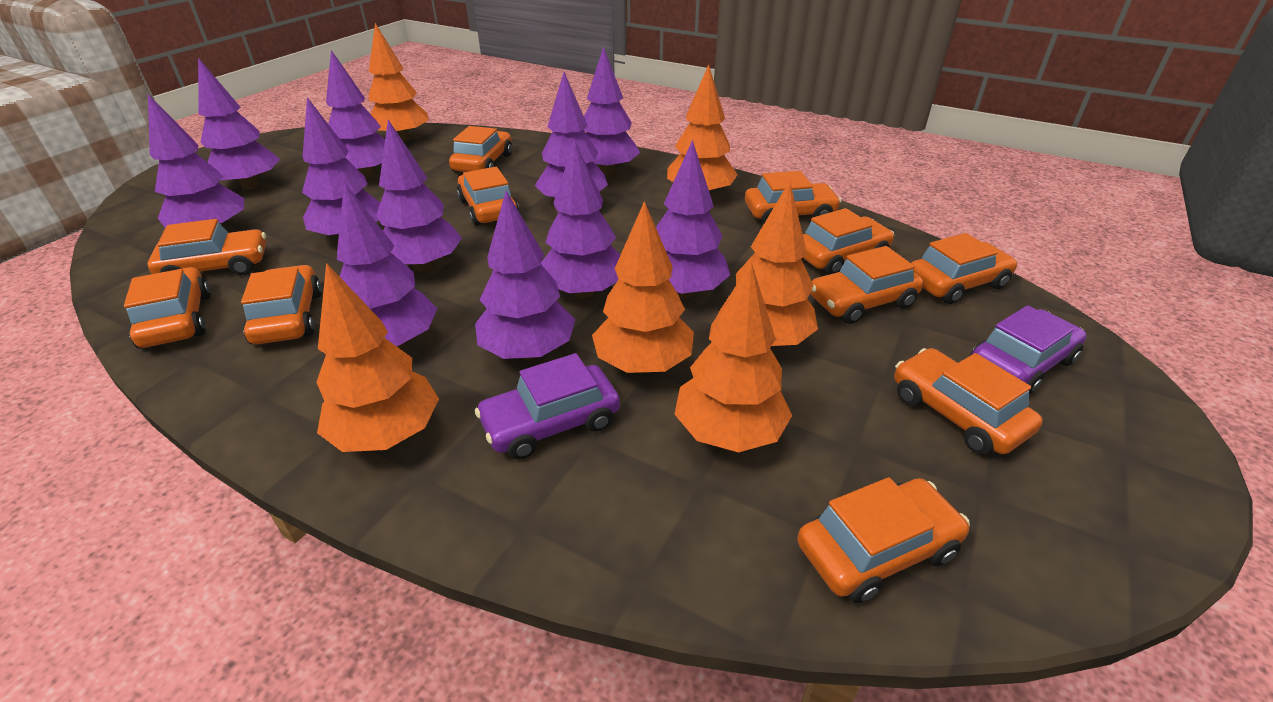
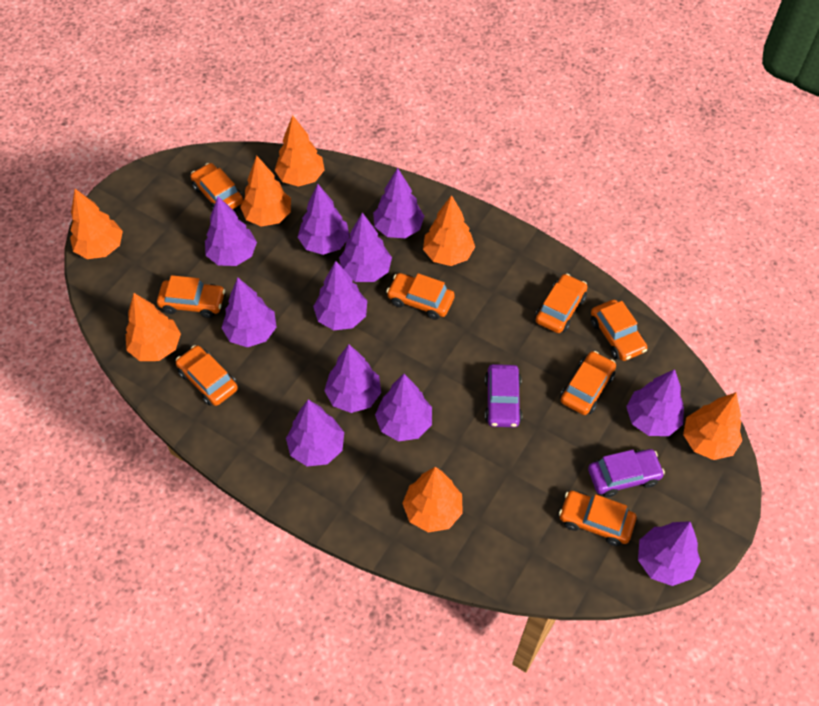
orange car: [124,267,211,349] [147,219,266,275] [241,265,322,344] [449,126,512,172] [457,167,519,226] [745,171,841,223] [797,477,970,603] [802,208,894,275] [810,246,923,324] [894,348,1043,455] [911,233,1017,304] = 11 -> [157,275,225,318] [176,345,238,406] [191,163,243,209] [386,273,455,320] [535,274,587,333] [559,491,636,546] [560,351,616,415] [591,300,648,361] = 8
orange tree: [316,263,439,452] [369,23,429,142] [592,201,694,373] [667,64,738,190] [674,262,792,452] [718,181,818,348] = 6 -> [70,189,123,259] [126,293,181,361] [240,156,291,227] [275,115,324,187] [402,467,463,532] [423,195,475,266] [683,392,742,460] = 7

